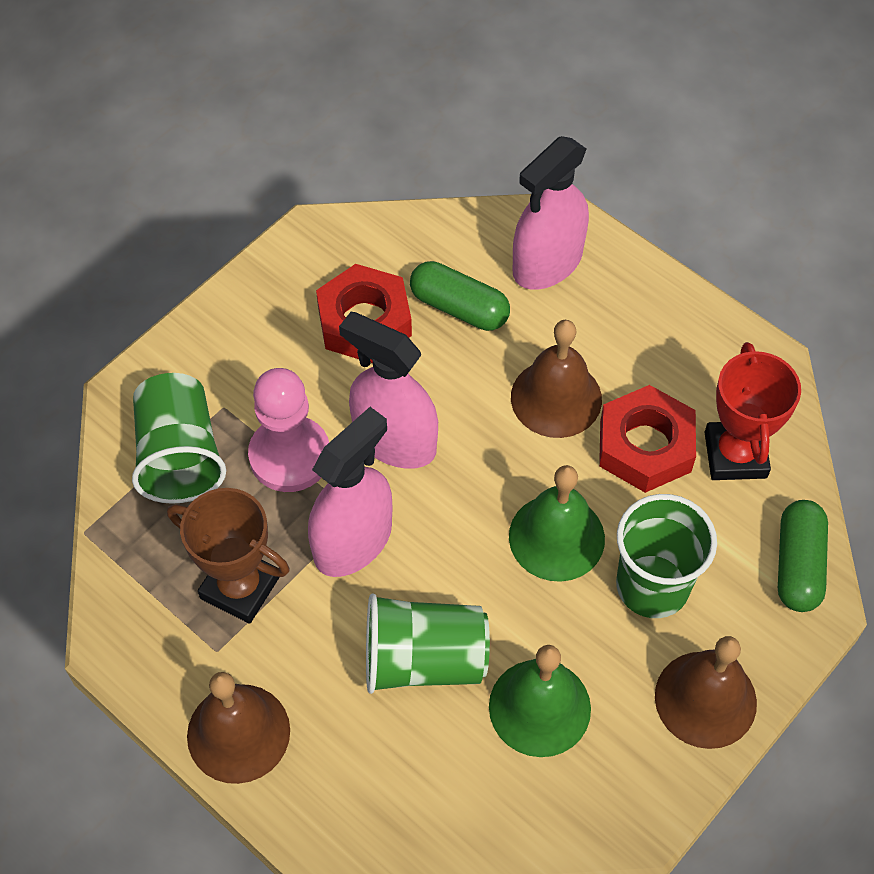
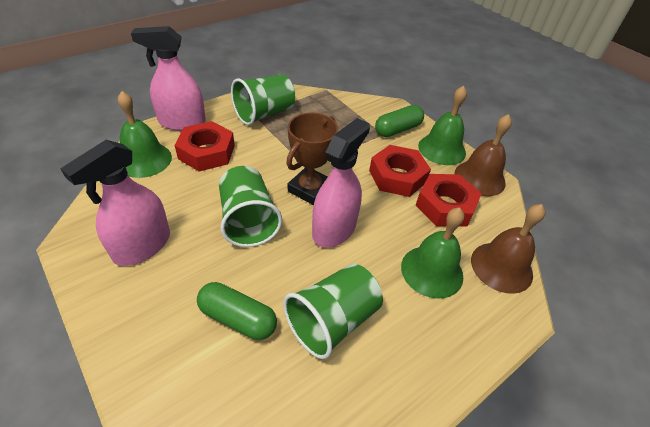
brown bell: [187,672,290,784] [511,320,602,438] [655,636,757,749] = 3 -> [454,114,512,196] [471,204,545,294] = 2
green bell: [489,645,591,757] [509,465,605,582] = 2 -> [118,91,172,178] [401,208,465,299] [418,86,467,165] = 3
pink pawn: [248,368,329,492] = 1 -> none = 0
red nut: [316,264,412,363] [599,385,696,493] = 2 -> [175,121,235,171] [369,145,431,197] [416,174,482,227] = 3
red trophy: [704,342,801,480] = 1 -> none = 0

